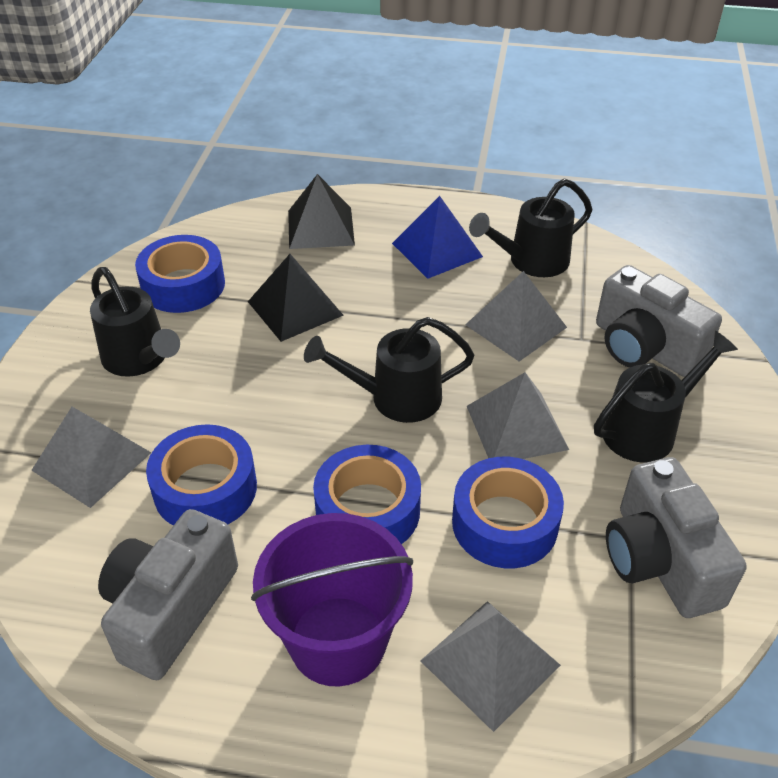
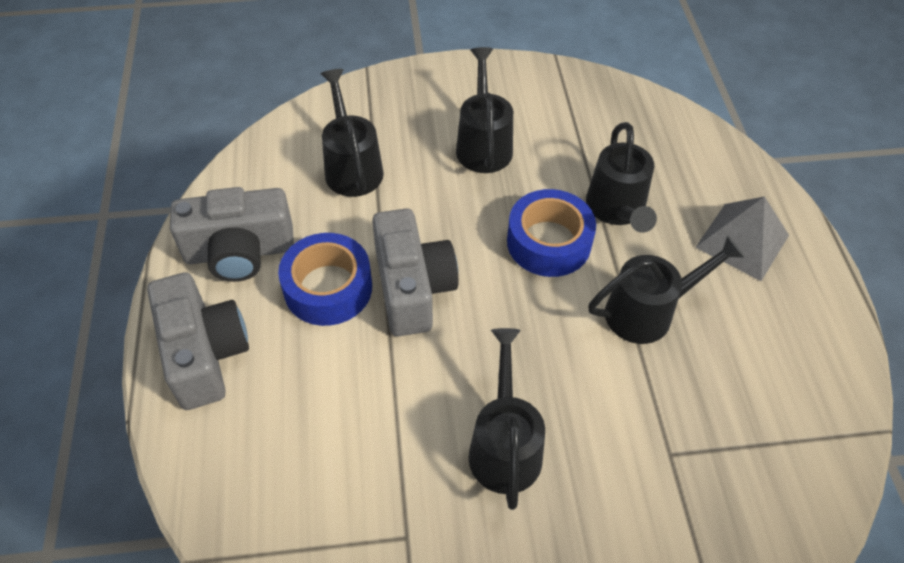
black pyramid: [248,254,344,342] [288,174,355,249] = 2 -> none = 0
black watering can: [90,267,180,377] [304,317,475,423] [469,178,592,277] [594,331,738,462] = 4 -> [321,69,384,197] [456,47,513,173] [469,328,545,510] [586,122,657,233] [588,235,744,344] = 5
blue pyramid: [392,196,483,279] = 1 -> none = 0
blue tape: [135,235,225,313] [146,424,257,526] [313,445,421,544] [452,457,564,568] = 4 -> [278,233,372,326] [507,189,596,277] = 2
grey pyramid: [31,407,151,508] [420,601,561,732] [465,271,567,361] [467,372,569,459] = 4 -> [695,196,789,281] = 1
purple bucket: [251,513,413,686] = 1 -> none = 0

